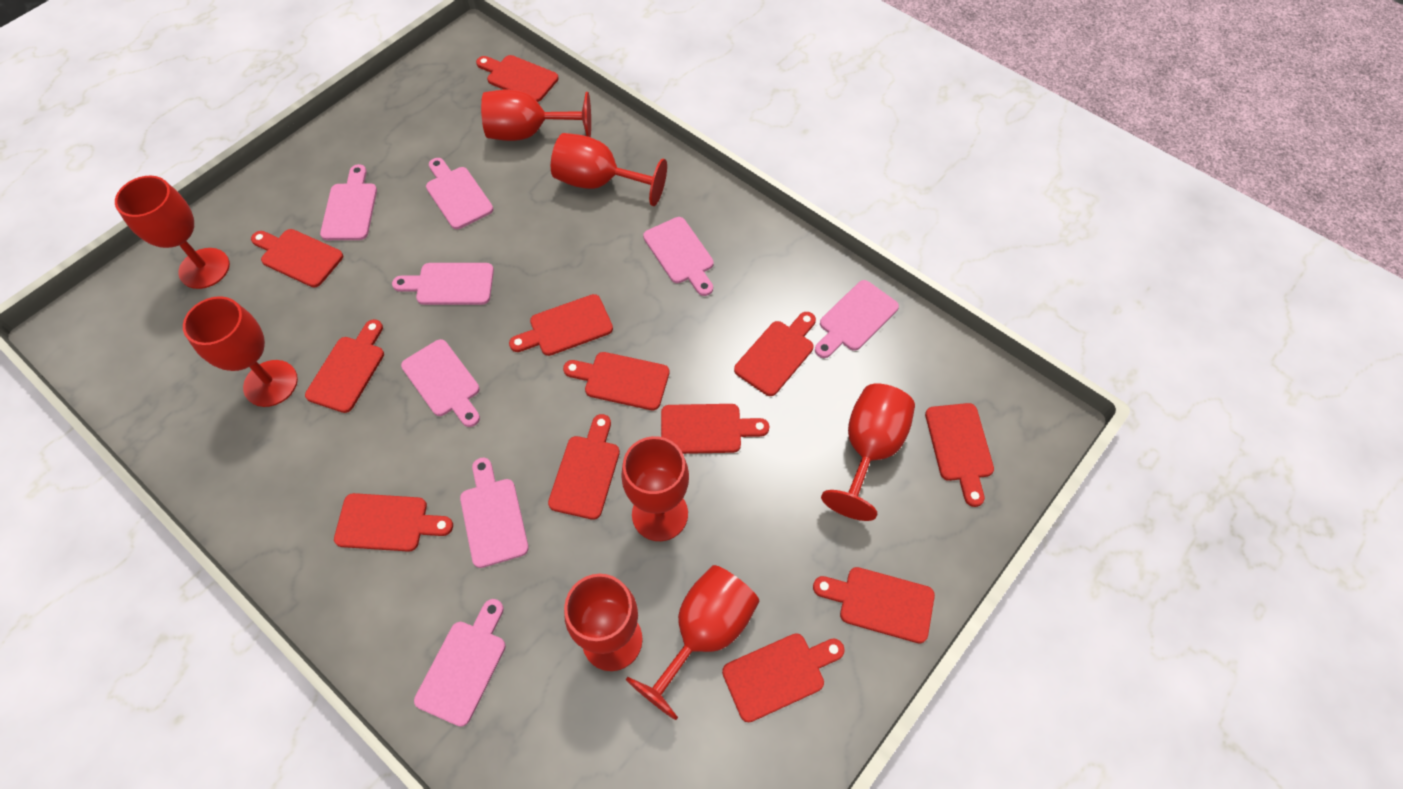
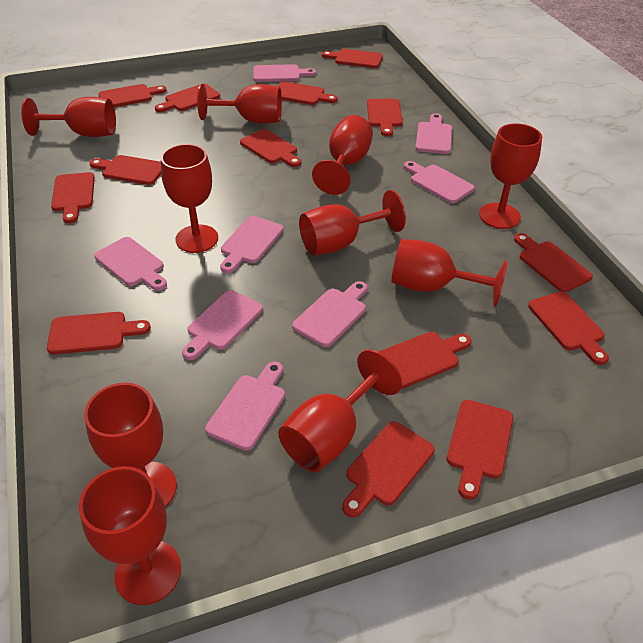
red cutting board: [251,229,343,288] [305,319,384,413] [334,493,453,552] [476,55,559,102] [509,294,613,356] [548,414,620,520] [563,352,669,410] [661,404,769,454] [722,633,845,722] [734,312,816,396] [813,567,935,644] [925,403,994,507] = 12 -> [47,312,151,355] [51,172,95,223] [90,155,161,185] [98,84,167,107] [155,83,220,112] [240,129,301,167] [278,81,338,105] [322,49,383,68] [342,421,435,518] [367,99,403,136] [378,332,472,389] [447,400,513,500] [514,233,593,292] [528,292,609,365] = 14
red goblet: [115,176,230,289] [183,296,298,407] [481,90,591,141] [551,133,667,206] [564,574,643,671] [621,436,689,541] [626,565,759,720] [821,384,915,521] = 8 -> [21,97,116,137] [79,466,181,605] [84,382,177,507] [161,144,218,253] [197,84,282,124] [278,350,402,472] [299,190,406,255] [312,115,373,195] [391,239,507,307] [479,123,542,229] = 10

